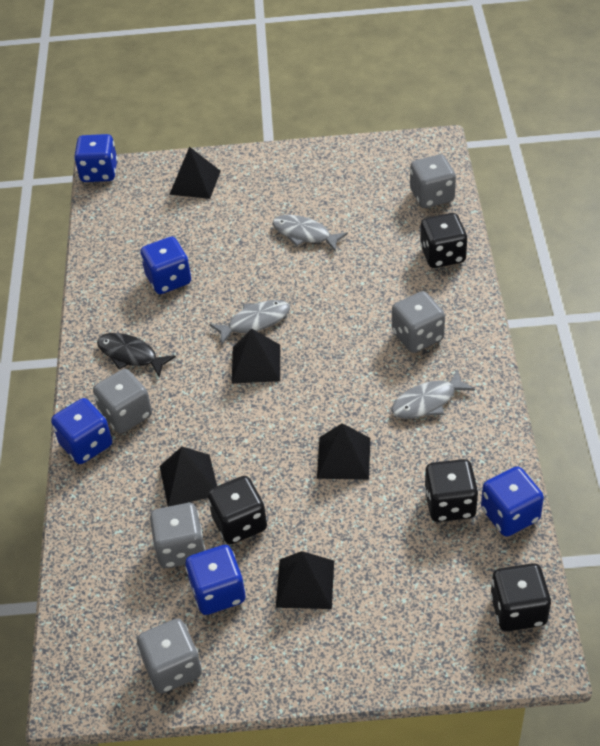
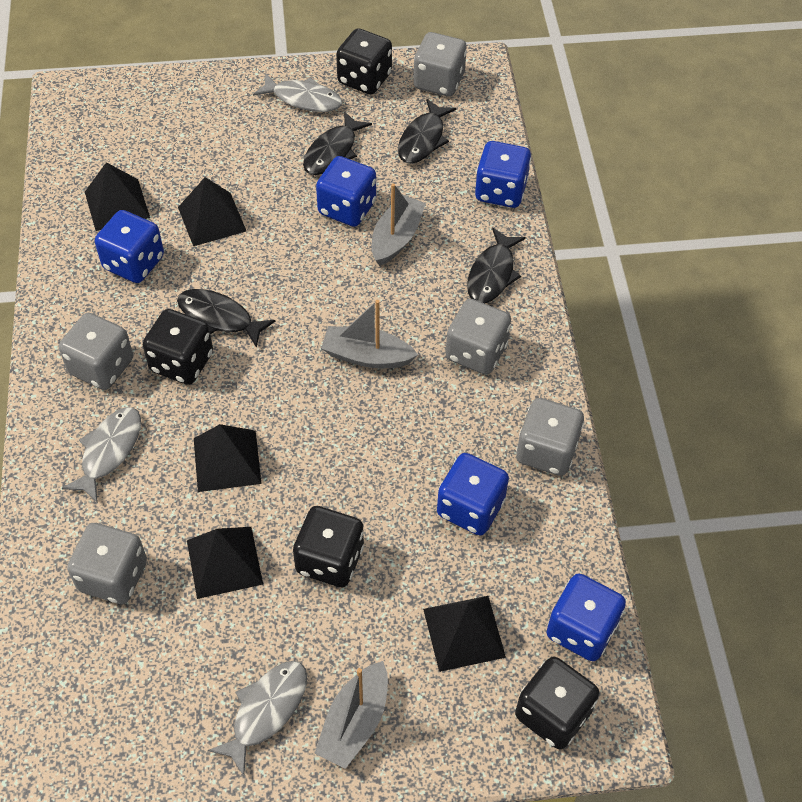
black fish: [97,333,176,377] = 1 -> [177,289,275,348] [303,111,372,175] [398,99,456,164] [467,228,526,303] = 4
grey boat: none = 0 -> [315,661,388,769] [321,300,418,368] [372,183,426,266] = 3

